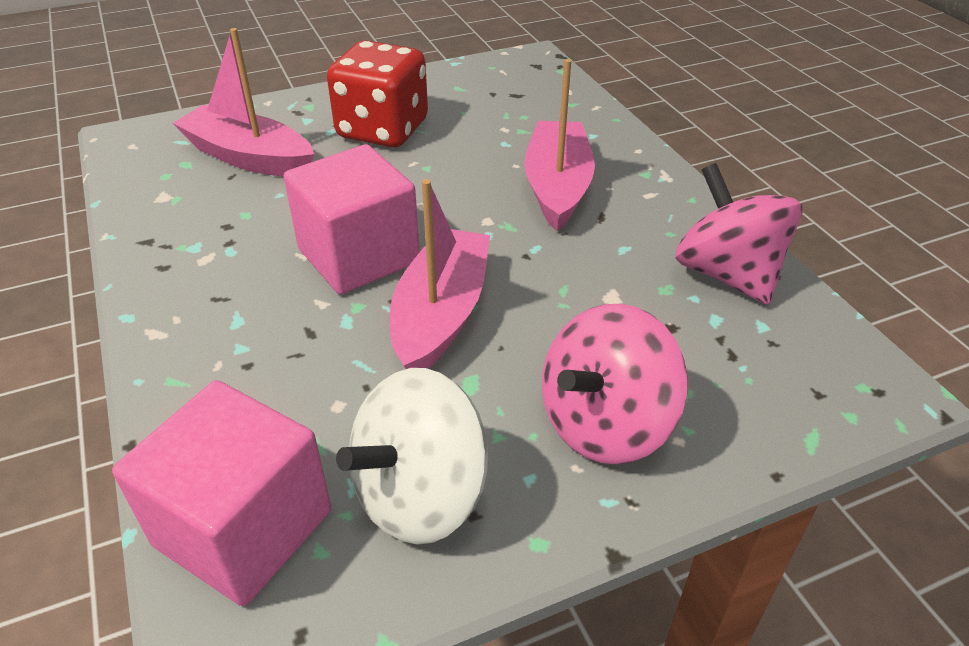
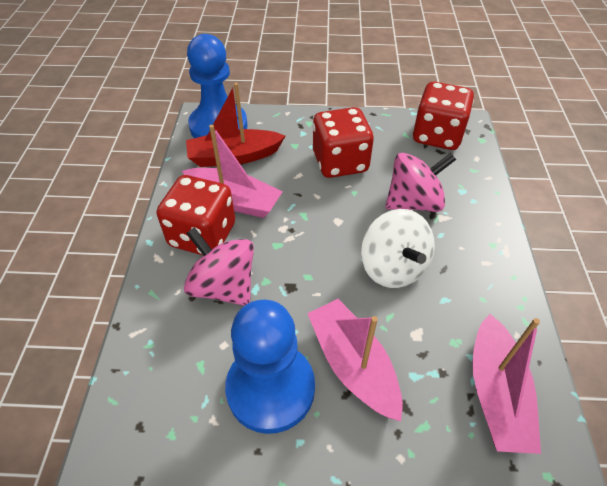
blue pawn: none = 0 -> [187,34,248,138] [225,299,315,434] = 2
pink cube: [112,380,331,606] [284,144,420,295] = 2 -> none = 0
red boat: none = 0 -> [186,83,285,167] = 1
red dice: [327,40,428,147] = 1 -> [157,175,235,255] [313,107,374,178] [413,82,474,150] = 3

